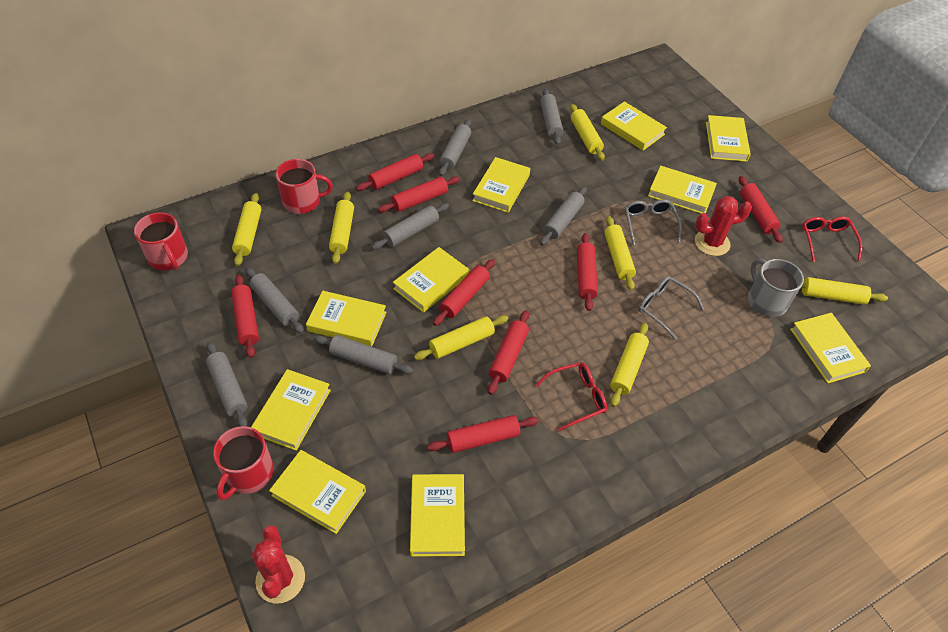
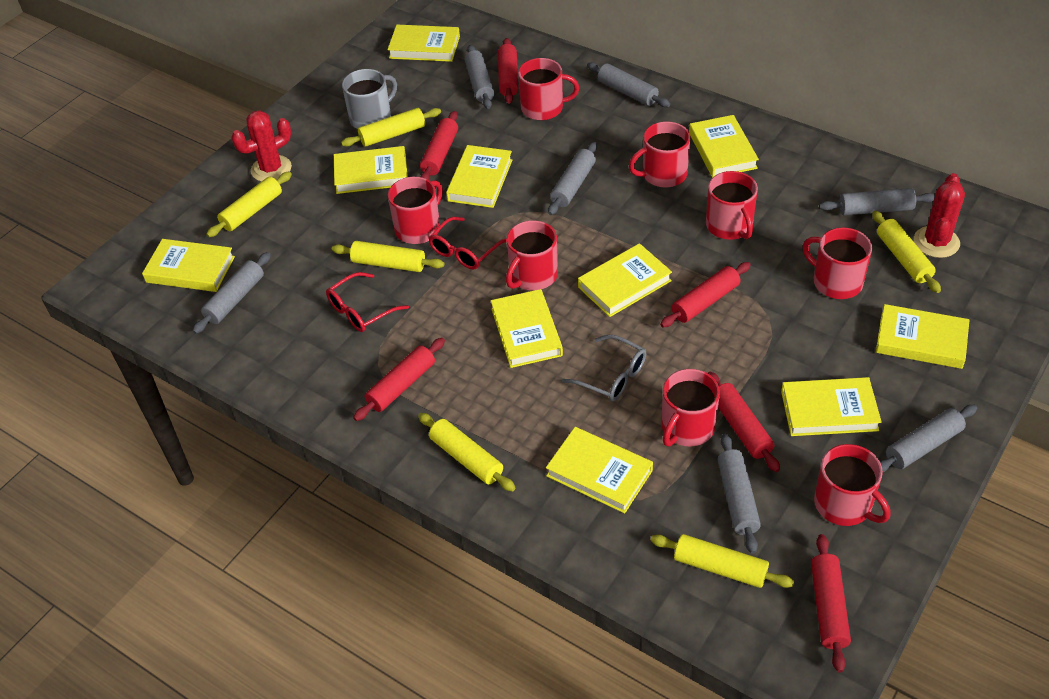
grey glasses: [625,200,682,246] [638,276,705,340] = 2 -> [562,335,646,401] = 1
red mug: [134,212,188,270] [213,426,274,500] [276,159,333,214] = 3 -> [388,177,443,244] [506,220,558,290] [518,58,579,120] [629,121,690,188] [662,369,720,447] [706,171,758,240] [803,227,872,299] [814,444,890,526] = 8
red rolling pin: [231,275,259,358] [356,153,434,191] [378,176,460,212] [427,415,539,453] [433,259,495,326] [488,310,529,395] [577,233,598,311] [739,176,783,243] = 8 -> [353,338,445,421] [420,111,458,180] [498,38,518,104] [660,262,751,328] [708,372,780,472] [811,534,851,673] = 6
yellow rolling pin: [232,193,262,266] [329,192,354,264] [414,315,509,360] [570,104,605,161] [604,216,636,291] [610,323,649,407] [801,277,888,305] = 7 -> [206,171,292,237] [332,241,444,272] [341,108,441,147] [418,413,515,492] [650,534,794,588] [872,211,941,293] = 6

